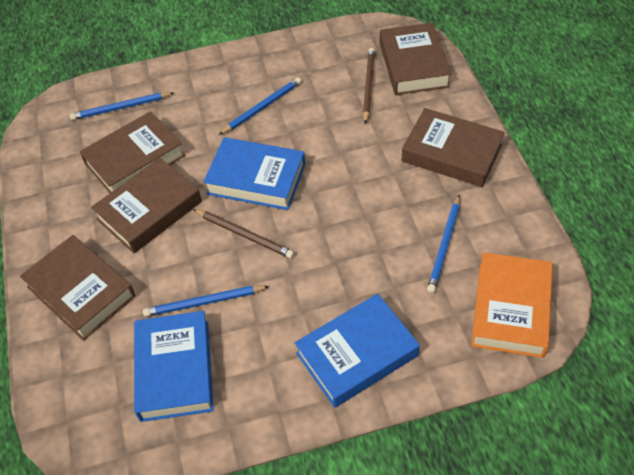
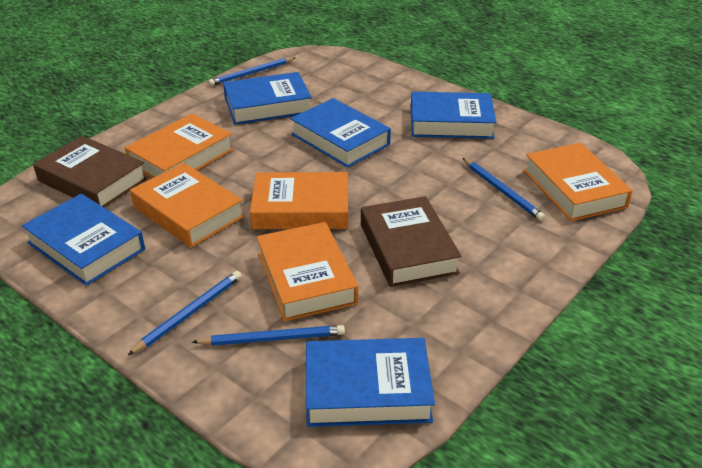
blue book: [134,311,214,422] [203,137,305,210] [295,294,420,408] = 3 -> [22,194,145,286] [223,72,312,125] [290,98,391,168] [306,338,435,427] [411,92,497,139] = 5
brown book: [20,235,136,341] [80,111,185,193] [91,158,202,253] [380,22,451,95] [401,108,505,187] = 5 -> [33,136,147,208] [361,196,462,287] = 2
brown pencil: [193,209,294,258] [363,48,375,124] = 2 -> none = 0
orange book: [471,252,553,358] = 1 -> [125,114,233,178] [130,163,244,248] [250,172,348,229] [257,222,358,321] [524,143,633,221] = 5

